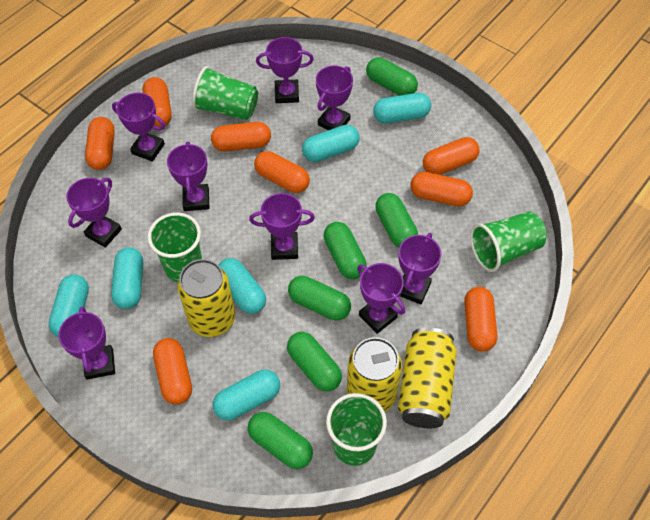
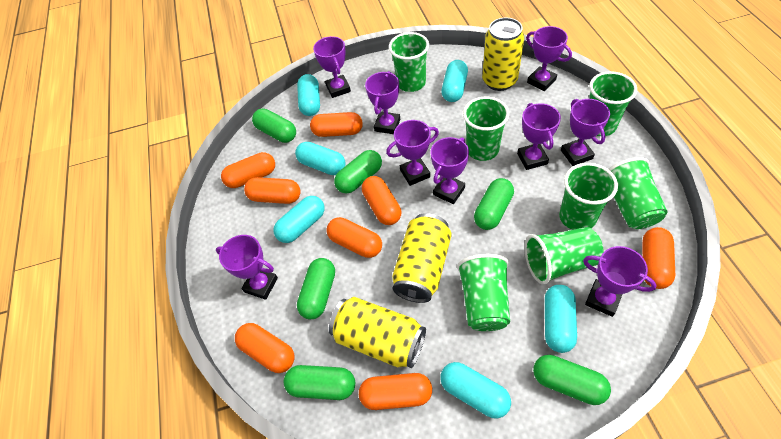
green cup: [148,212,202,282] [192,66,258,120] [326,393,387,466] [470,212,547,272] = 4 -> [389,32,429,92] [457,254,510,331] [463,97,509,161] [525,227,604,285] [559,163,618,230] [589,71,637,136] [609,157,668,229] = 7

